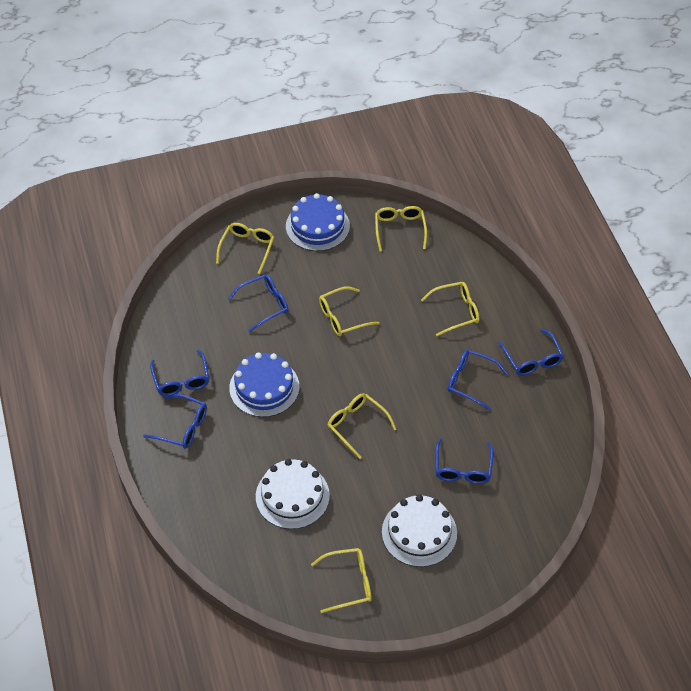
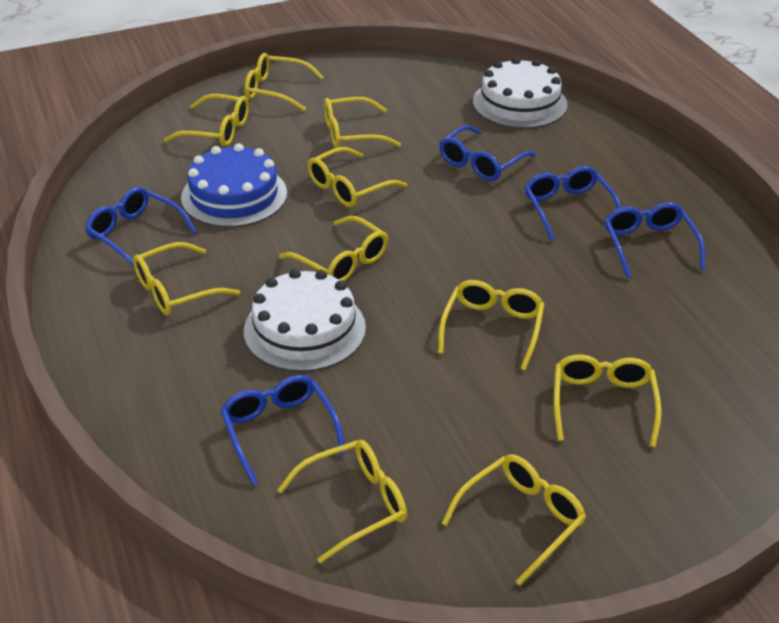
blue cake: [229,352,299,417] [286,193,350,251] = 2 -> [181,143,287,227] = 1
blue glasses: [143,394,207,448] [150,350,209,396] [228,274,288,332] [435,438,494,484] [447,350,508,411] [499,329,564,376] = 6 -> [85,187,197,266] [220,375,346,485] [439,125,536,181] [525,166,621,241] [605,202,705,278] = 5
yellow glasses: [216,223,274,274] [311,548,372,613] [319,286,380,336] [328,393,396,459] [375,206,427,252] [421,282,479,336] = 6 -> [133,242,240,315] [164,94,249,146] [244,53,324,111] [277,440,407,564] [279,216,388,281] [308,147,407,207] [324,97,401,148] [438,280,544,370] [442,454,586,586] [554,354,662,447] = 10

